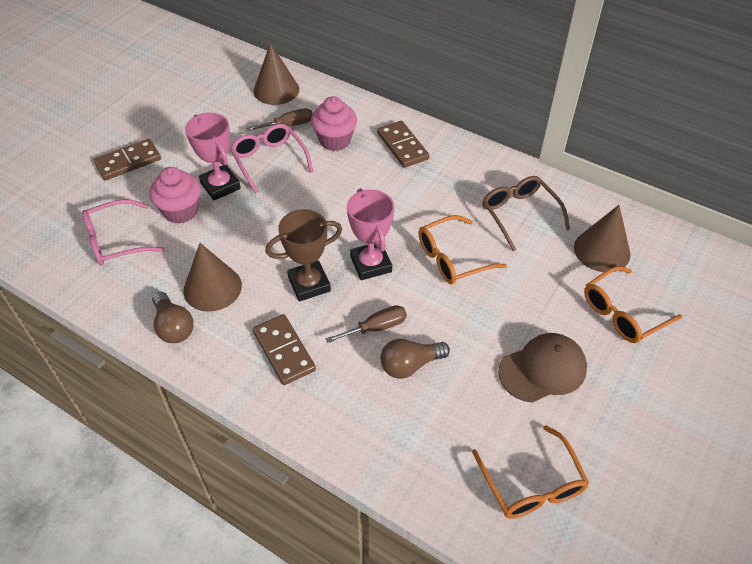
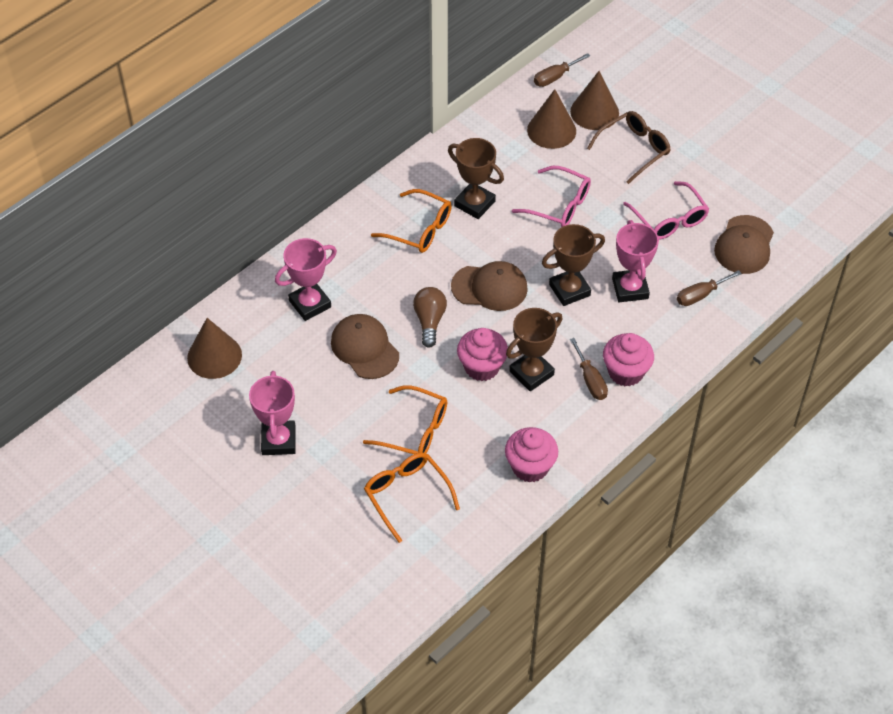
brown cap: [498,333,587,403] = 1 -> [331,314,399,379] [451,261,528,311] [714,215,774,274] = 3
brown domino: [94,139,161,181] [253,314,316,385] [377,121,429,168] = 3 -> none = 0
brown light bulb: [152,292,194,343] [380,339,450,379] = 2 -> [413,287,447,348] = 1
brown screwdriver: [246,108,313,131] [326,305,407,343] = 2 -> [534,53,590,87] [570,338,608,400] [677,270,742,306] = 3
brown trophy: [265,209,342,301] = 1 -> [448,138,504,219] [506,308,563,391] [542,224,605,306] = 3
pink cupcake: [149,167,201,224] [311,96,357,151] = 2 -> [457,328,508,381] [505,427,558,483] [603,333,654,387] = 3
pink trophy: [185,113,241,201] [347,188,394,280] = 2 -> [249,371,296,455] [275,238,337,321] [612,220,659,302] = 3

